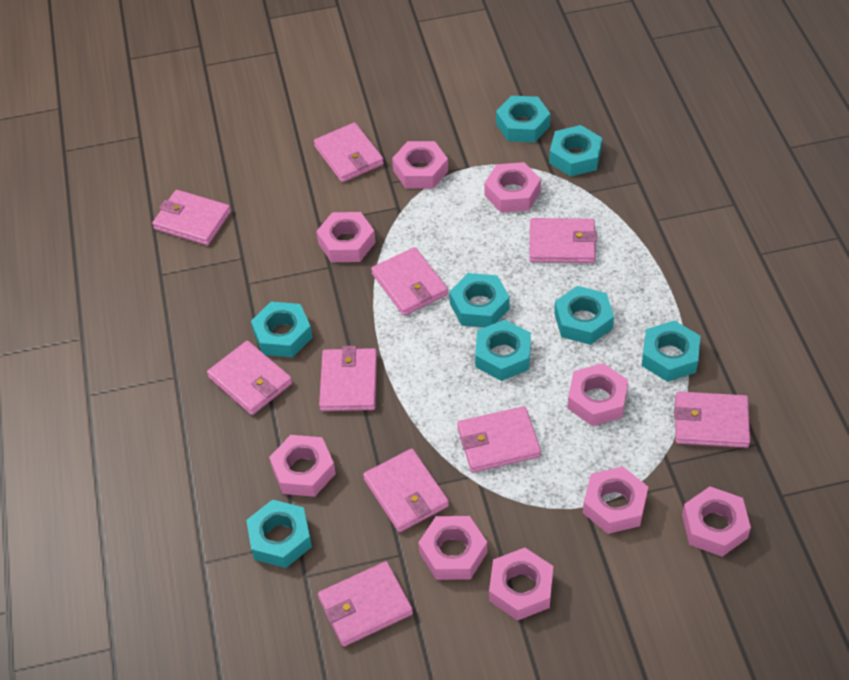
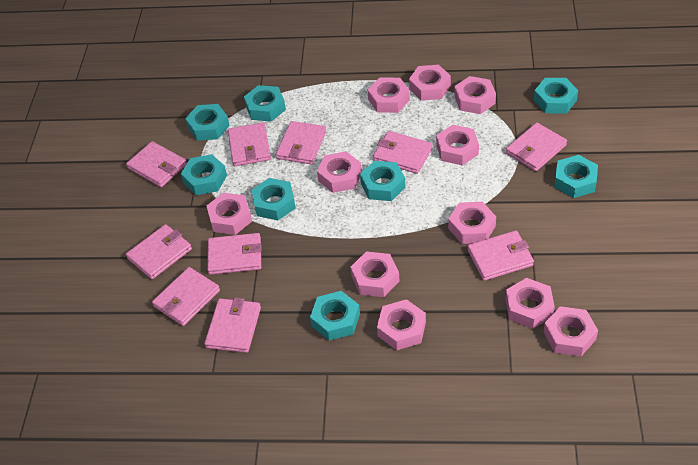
pink nut: [269,435,336,497] [316,212,376,262] [392,141,448,189] [418,516,487,580] [484,162,541,213] [489,548,553,621] [567,363,628,426] [583,466,648,534] [682,487,751,557] = 9 -> [207,193,252,235] [317,151,362,193] [350,252,400,297] [368,77,410,113] [377,299,426,350] [409,65,451,101] [436,125,479,165] [448,202,496,244] [454,76,496,114] [506,278,555,329] [544,306,598,357] = 11

